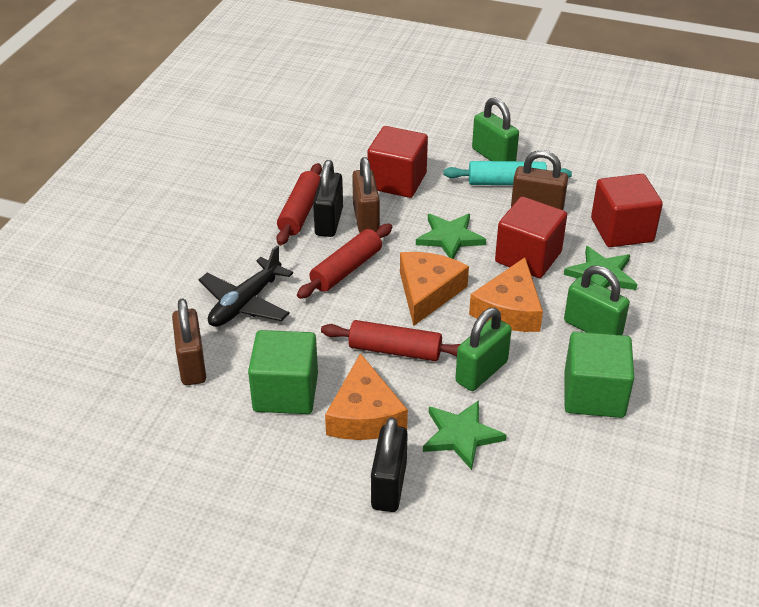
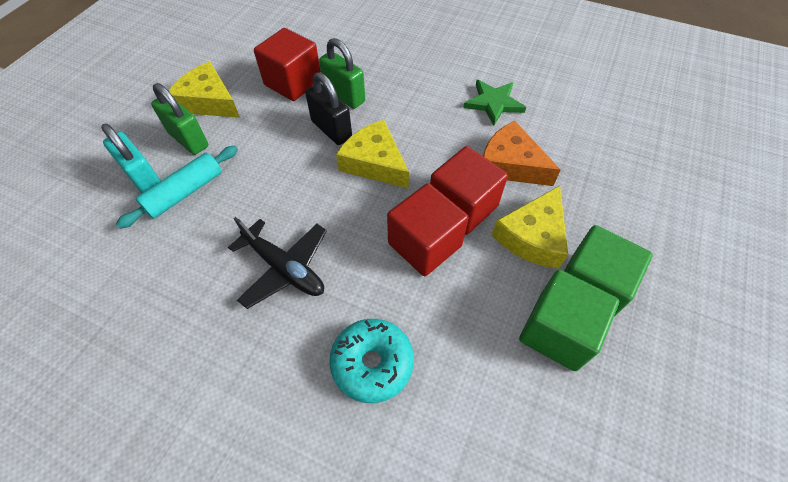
black padlock: [313,160,343,237] [371,417,408,512] = 2 -> [305,72,352,145] = 1
brown padlock: [172,299,206,385] [352,157,380,233] [511,150,568,210] = 3 -> none = 0
green padlock: [455,308,512,391] [472,97,519,161] [564,265,630,335] = 3 -> [151,83,208,155] [319,38,365,109] = 2
green star: [416,214,486,259] [423,400,506,470] [564,246,637,290] = 3 -> [463,80,526,126] = 1
orange cheese: [325,353,408,440] [400,252,469,326] [469,258,543,332] = 3 -> [483,121,561,186] = 1
red rolling pin: [276,163,322,245] [297,224,392,299] [321,320,460,361] = 3 -> none = 0
turquoise donut: none = 0 -> [329,319,414,403] = 1
turquoise padlock: none = 0 -> [101,124,161,193] = 1
yellow cheese: none = 0 -> [169,62,240,118] [336,120,409,189] [492,186,568,268] = 3

